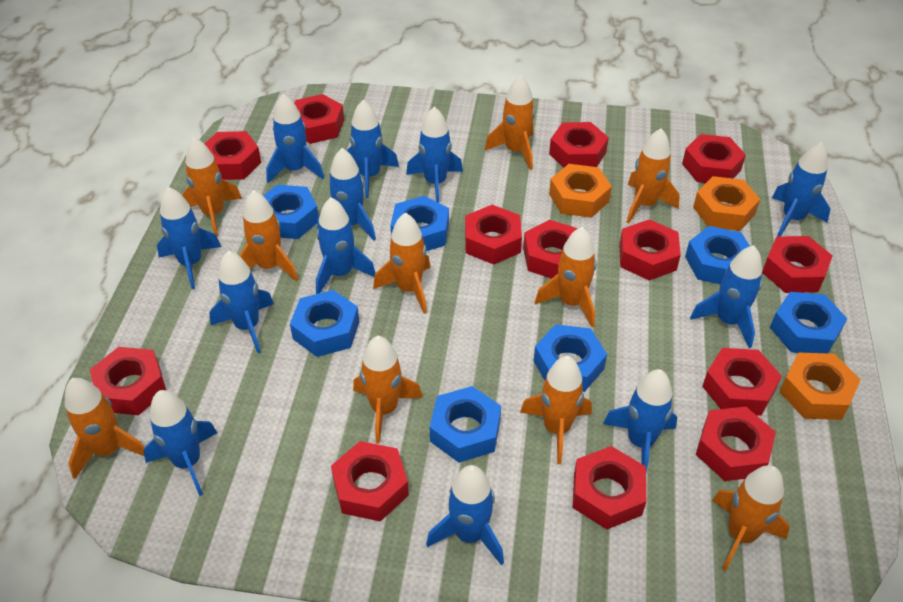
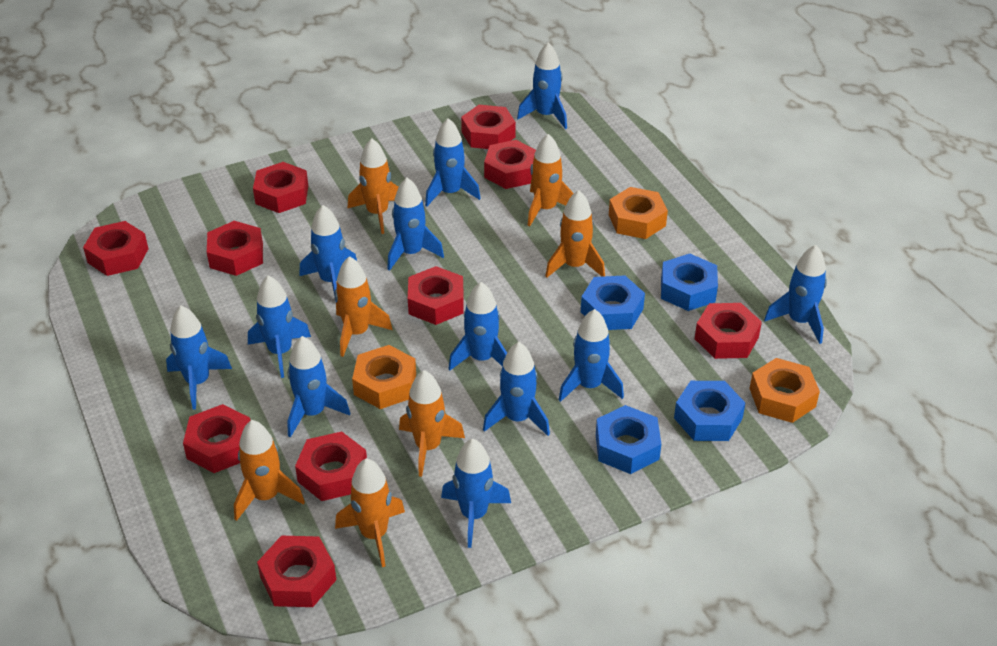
blue nut: [263,185,318,239] [290,290,359,357] [390,196,449,251] [430,386,501,463] [534,324,607,392] [685,226,750,284] [770,292,847,353] = 7 -> [581,275,645,330] [596,405,661,474] [661,254,718,311] [674,381,745,441] = 4
orange rocket: [65,378,144,479] [182,138,242,237] [239,190,298,282] [353,336,423,444] [373,213,430,314] [485,75,535,170] [520,356,592,464] [535,227,597,327] [627,128,680,223] [712,465,790,571] = 10 -> [234,420,305,521] [335,256,392,357] [335,458,405,567] [347,138,399,234] [399,370,465,477] [528,134,574,227] [545,190,605,278] = 7
red nut: [90,347,166,415] [204,131,261,180] [294,94,344,144] [331,441,409,522] [465,205,522,264] [523,220,578,279] [549,122,609,167] [573,446,646,529] [619,219,681,280] [682,134,746,183] [696,407,776,481] [702,348,782,416] [762,236,833,293] = 13 -> [83,221,148,276] [183,404,251,473] [207,221,263,276] [253,162,308,213] [257,536,336,607] [295,432,367,501] [408,266,464,325] [461,105,516,149] [484,140,536,189] [695,303,762,359] = 10

